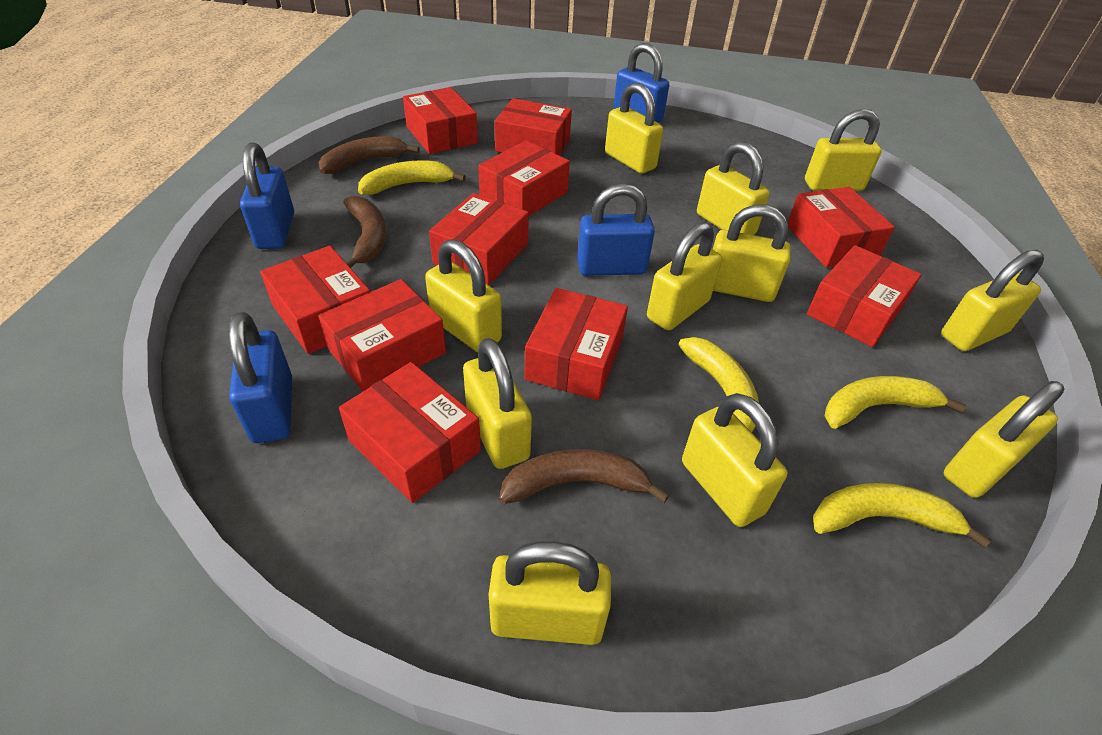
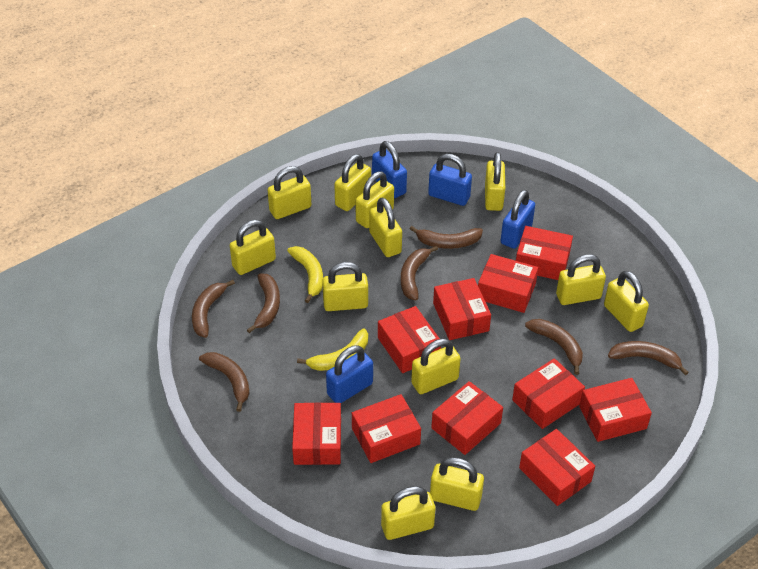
brown banana: [319,136,420,174] [343,196,386,268] [499,449,669,504] = 3 -> [192,280,235,338] [199,352,250,412] [247,273,280,333] [401,246,438,301] [410,226,483,249] [525,319,583,375] [608,341,689,375] = 7
yellow banana: [358,160,466,195] [678,337,759,432] [813,483,991,548] [825,376,966,429] = 4 -> [287,246,323,303] [297,328,368,371] = 2
yellow padlock: [425,239,502,352] [463,338,532,469] [489,541,611,645] [605,83,663,174] [647,222,722,330] [682,393,788,527] [697,141,770,235] [713,205,791,302] [805,109,882,191] [941,250,1044,351] [943,381,1065,498] = 11 -> [230,220,276,275] [268,166,311,219] [322,262,368,311] [334,154,371,211] [356,171,394,228] [369,198,402,257] [381,486,435,540] [411,339,461,394] [430,457,484,511] [485,152,505,211] [556,254,606,305] [604,271,649,332] = 12

